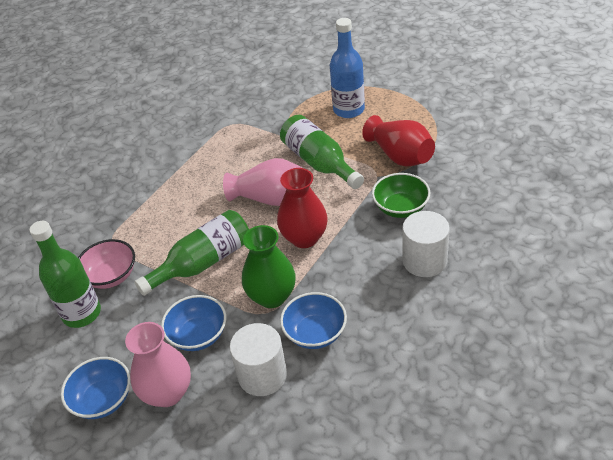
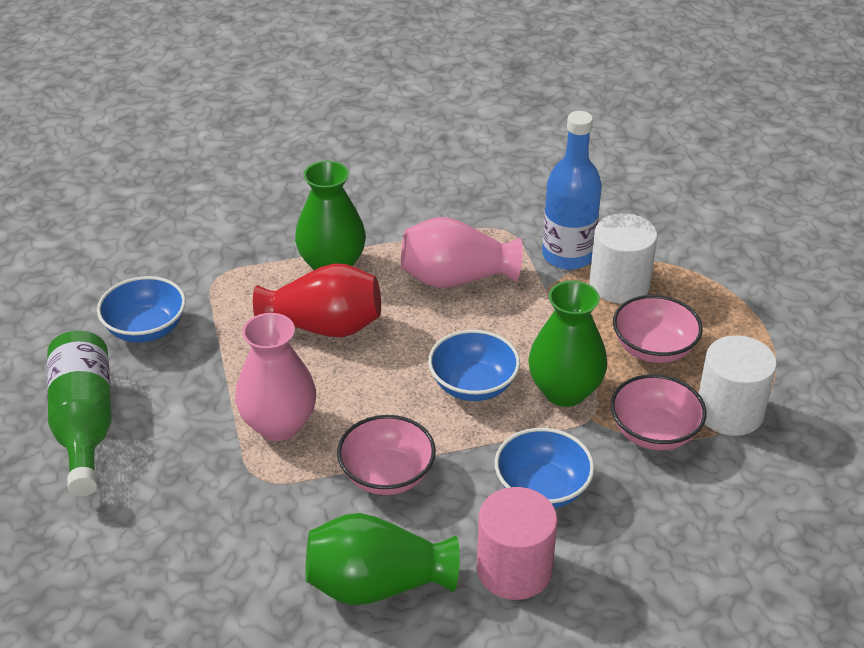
green bottle: [30,221,101,328] [134,210,249,296] [280,115,364,189] = 3 -> [47,331,112,496] = 1
green bowl: [372,173,430,218] = 1 -> none = 0
green vase: [242,225,296,308] = 1 -> [295,161,366,270] [305,513,460,605] [528,281,607,407] = 3
pink bowl: [78,239,135,289] = 1 -> [337,415,436,495] [610,374,707,450] [613,295,703,363] = 3
pink cylinder: none = 0 -> [477,487,557,600] = 1
red vase: [277,168,328,248] [362,115,435,167] = 2 -> [253,263,381,338] = 1

